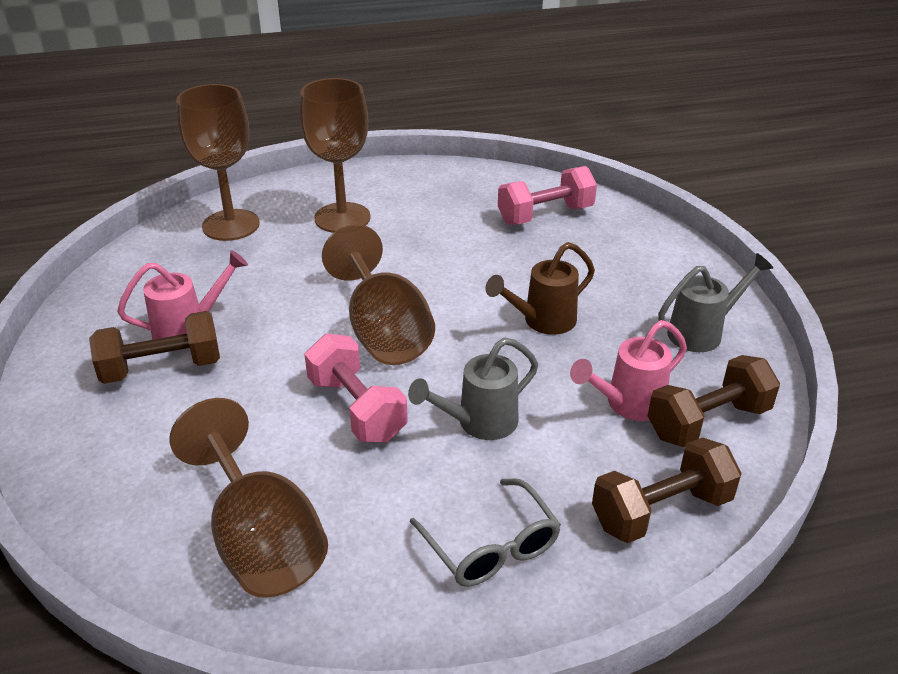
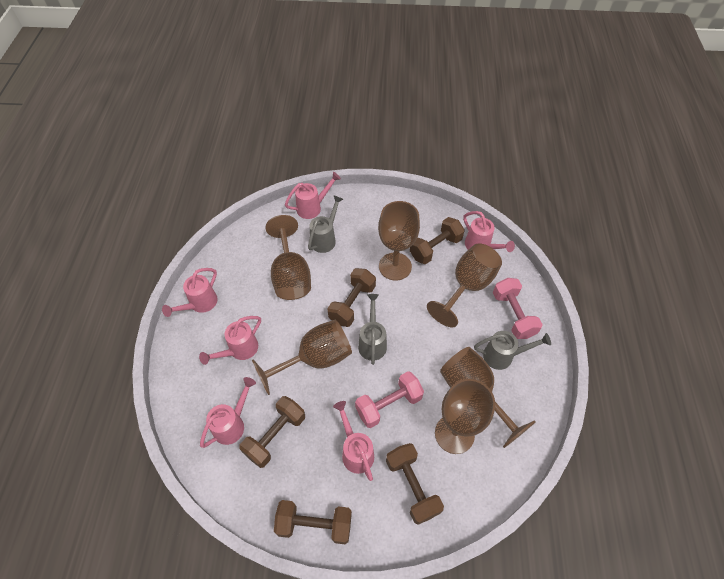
brown dumbbell: [89,311,220,384] [592,437,742,543] [648,355,780,447] = 3 -> [239,396,305,468] [274,500,352,544] [327,268,376,327] [386,443,444,525] [410,217,465,264] = 5
brown goblet: [169,398,328,598] [176,84,260,241] [300,78,371,233] [322,224,435,365] = 4 -> [252,320,352,395] [265,215,311,300] [378,201,420,280] [427,243,502,327] [435,379,495,454] [440,347,535,448] = 6
brown watering can: [485,242,595,335] = 1 -> none = 0
grey glasses: [410,479,561,587] = 1 -> none = 0
grey watering can: [408,337,538,440] [658,253,773,352] = 2 -> [308,195,343,253] [358,294,387,365] [474,331,551,370] = 3
pink watering can: [117,250,248,340] [570,320,687,421] = 2 -> [162,268,218,317] [199,316,261,365] [200,377,256,448] [285,172,341,219] [333,401,374,481] [463,211,515,252] = 6

